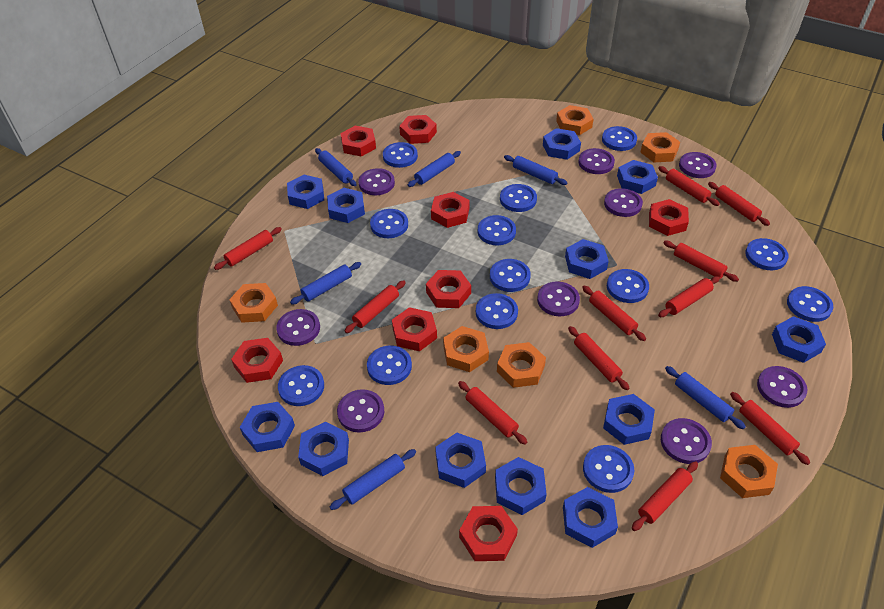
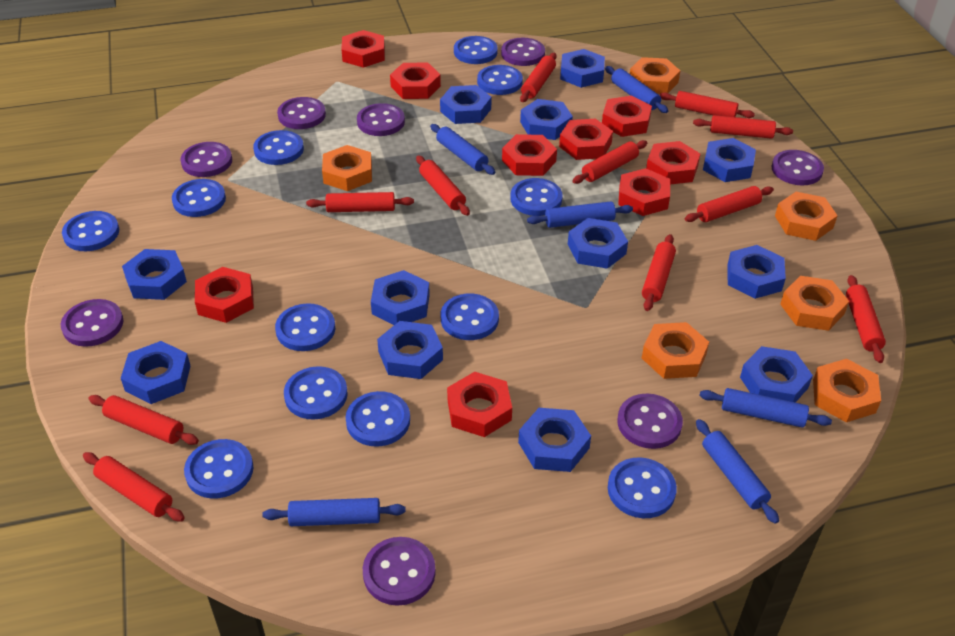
blue button: [278,365,324,406] [367,346,412,385] [370,209,408,238] [383,142,418,168] [476,293,518,329] [478,215,516,245] [490,259,531,292] [500,184,537,212] [583,445,634,493] [602,126,637,151] [607,269,649,303] [745,238,789,270] [787,286,833,322] = 13 -> [62,211,119,251] [172,179,226,217] [184,439,253,499] [253,130,304,165] [275,303,335,351] [284,366,348,420] [346,391,410,447] [441,294,499,340] [454,36,498,64] [477,65,523,95] [510,178,563,216] [608,457,677,518] = 12
purple button: [276,309,320,346] [337,389,384,433] [358,168,395,195] [537,281,580,316] [578,148,615,174] [604,188,643,217] [661,418,712,464] [679,152,717,178] [757,366,807,408] = 9 -> [61,299,123,347] [180,142,232,177] [277,97,326,129] [357,103,405,136] [363,537,436,606] [501,38,545,66] [617,394,683,449] [771,150,824,186] = 8
red nut: [231,338,283,383] [340,126,376,157] [392,307,437,351] [399,115,437,144] [426,270,471,308] [431,192,469,228] [459,506,518,561] [649,199,689,236] = 8 -> [195,267,254,323] [341,30,385,68] [390,63,441,99] [447,372,512,437] [502,134,557,176] [559,119,613,160] [602,96,652,137] [618,168,670,216] [646,141,700,184] = 9

